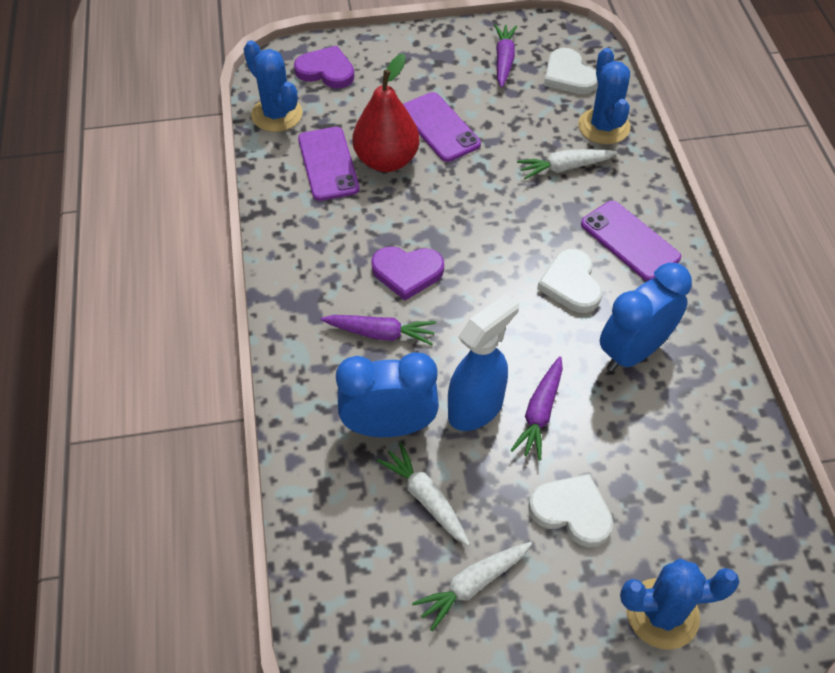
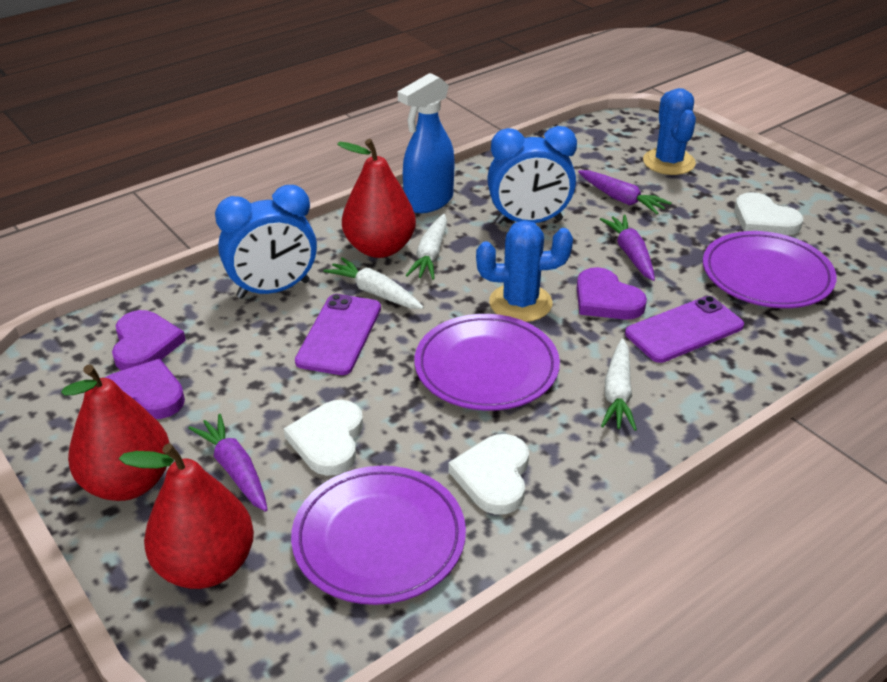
blue cactus: [244,40,303,132] [578,48,630,144] [620,558,740,650] = 3 -> [476,220,573,322] [643,88,696,175] = 2
purple heart: [294,46,355,89] [371,246,444,301] = 2 -> [105,359,185,419] [112,310,186,371] [577,267,647,320] = 3
purple phone: [298,127,360,201] [403,92,481,162] [581,201,681,281] = 3 -> [295,294,381,375] [625,296,744,363] = 2
purple plate: none = 0 -> [291,466,466,605] [415,314,560,411] [703,231,837,308] = 3
red pear: [353,53,420,172] = 1 -> [61,364,170,501] [119,443,254,589] [337,139,416,258] = 3

